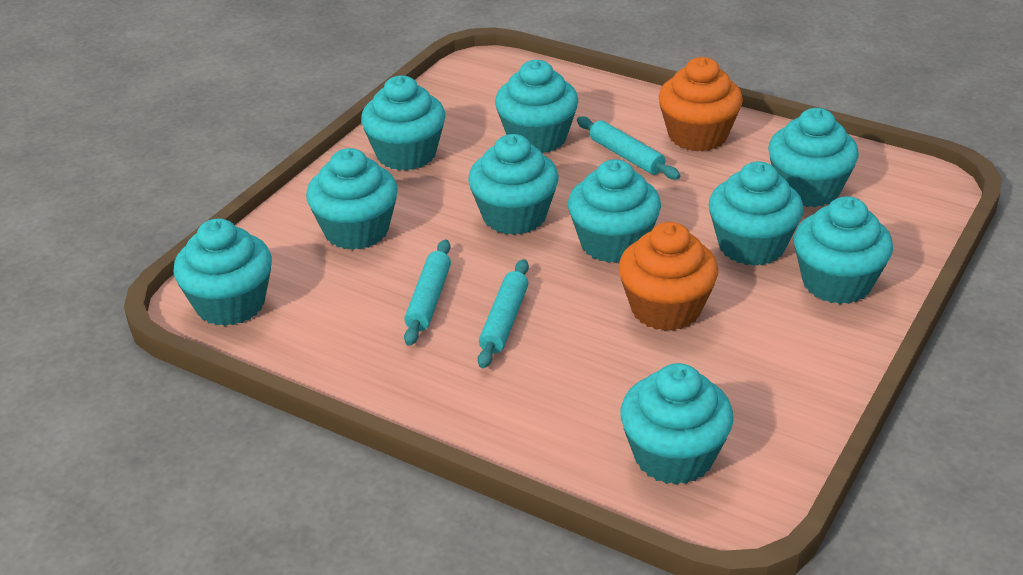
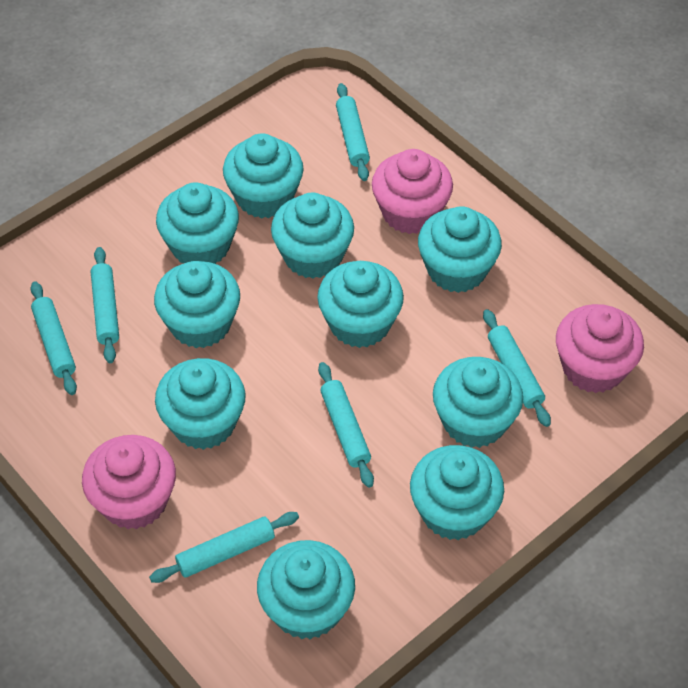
orange cupcake: [619,222,718,331] [658,57,743,151] = 2 -> none = 0
pink cupcake: none = 0 -> [82,435,176,529] [372,149,453,234] [556,304,644,393] = 3
turquoise rolling pin: [404,239,451,346] [478,259,529,368] [577,116,680,180] = 3 -> [30,281,77,395] [91,247,119,363] [149,512,299,583] [318,362,374,488] [336,83,370,181] [483,309,551,427] = 6

